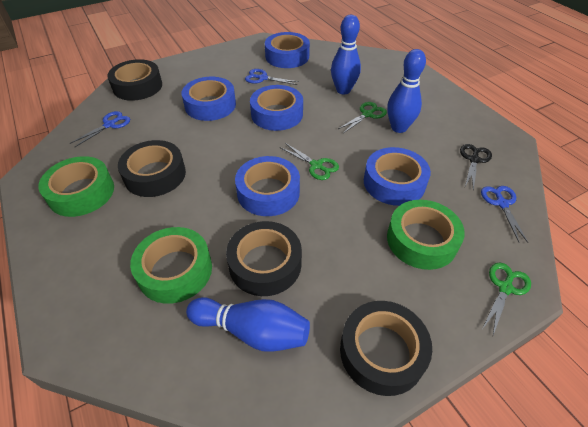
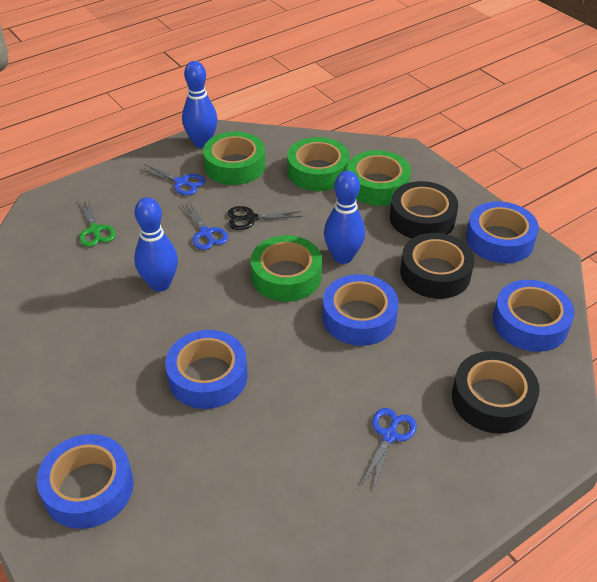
black tape: [107,59,162,101] [118,140,186,197] [226,221,302,296] [340,301,432,396] = 4 -> [390,181,458,239] [400,233,474,299] [452,351,540,434] = 3
green scissors: [280,143,339,180] [338,102,387,133] [482,263,531,335] = 3 -> [79,199,116,247] = 1
green tape: [38,156,114,217] [130,227,212,304] [387,200,465,270] = 3 -> [203,132,265,185] [250,235,322,302] [287,137,350,191] [347,150,411,206] = 4

